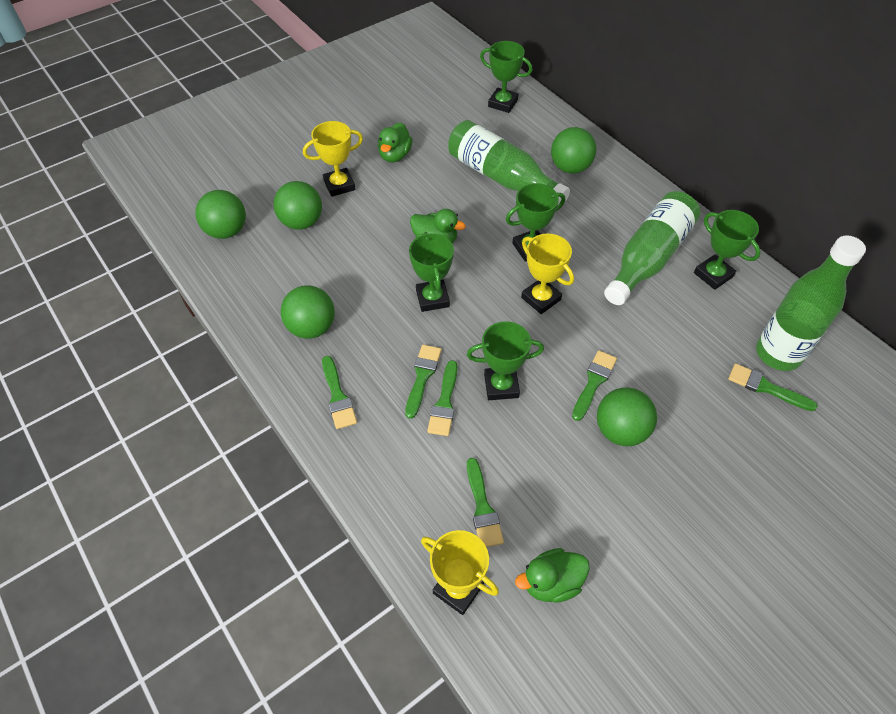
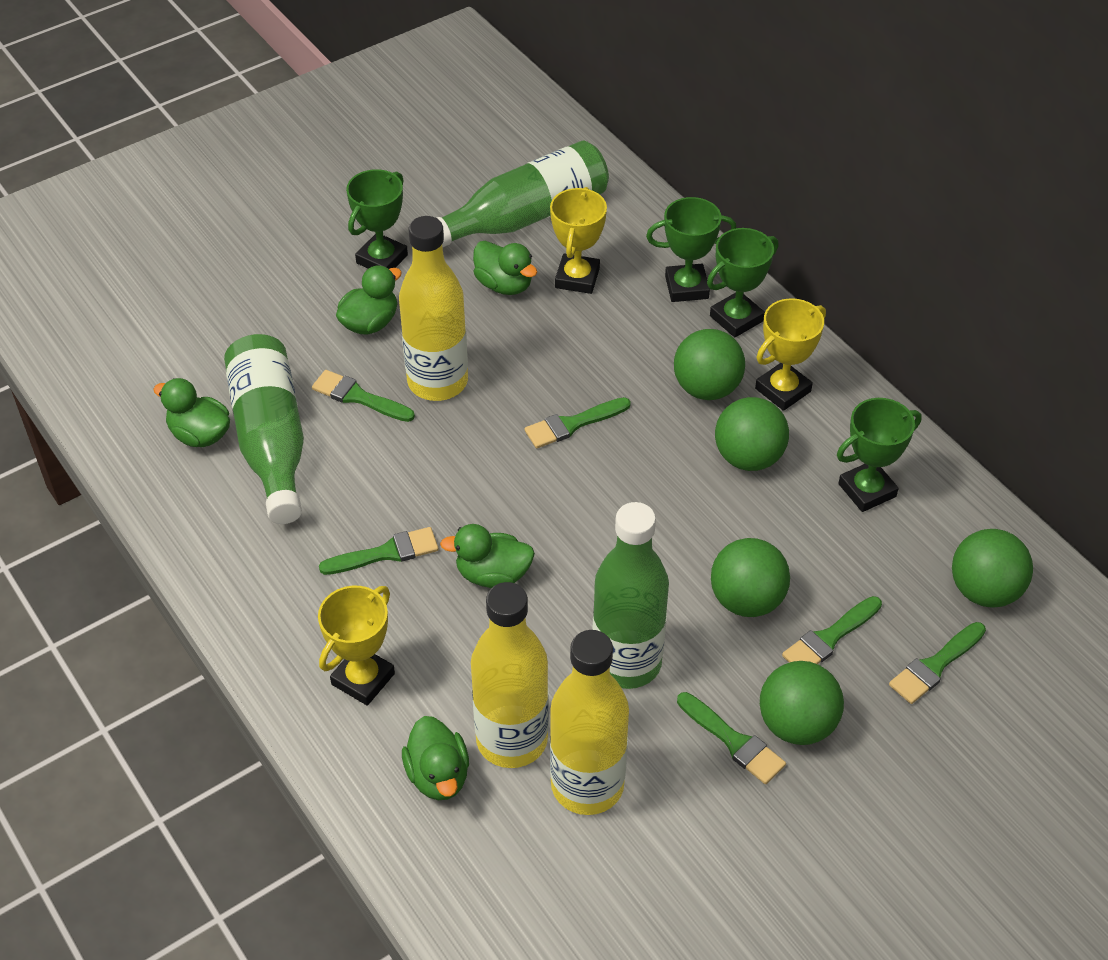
green duck: [377,122,413,162] [410,209,466,243] [515,548,590,603] = 3 -> [153,378,230,447] [336,265,402,335] [402,716,469,800] [440,524,535,588] [473,241,537,295] = 5
green trophy: [409,232,454,312] [467,321,544,400] [480,41,532,113] [506,183,565,262] [694,210,761,290] = 5 -> [346,169,408,269] [646,197,736,302] [707,228,778,337] [837,398,922,512] = 4
yellow bottle: none = 0 -> [399,216,468,401] [471,582,549,768] [550,630,629,815] = 3

